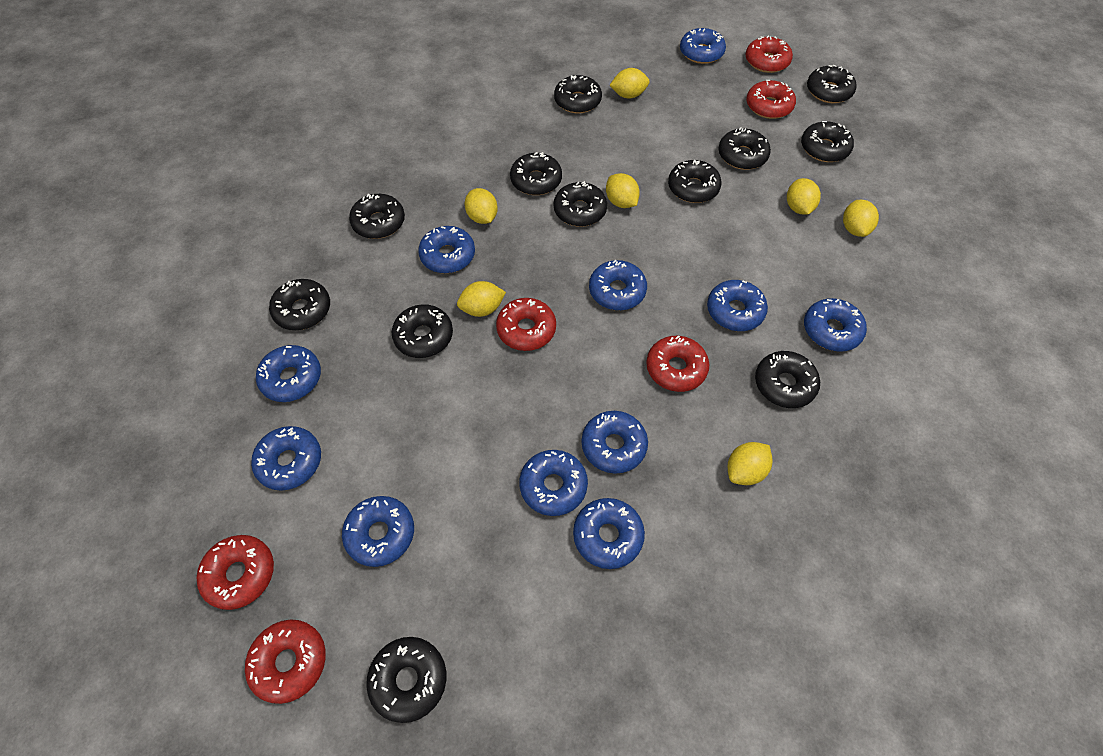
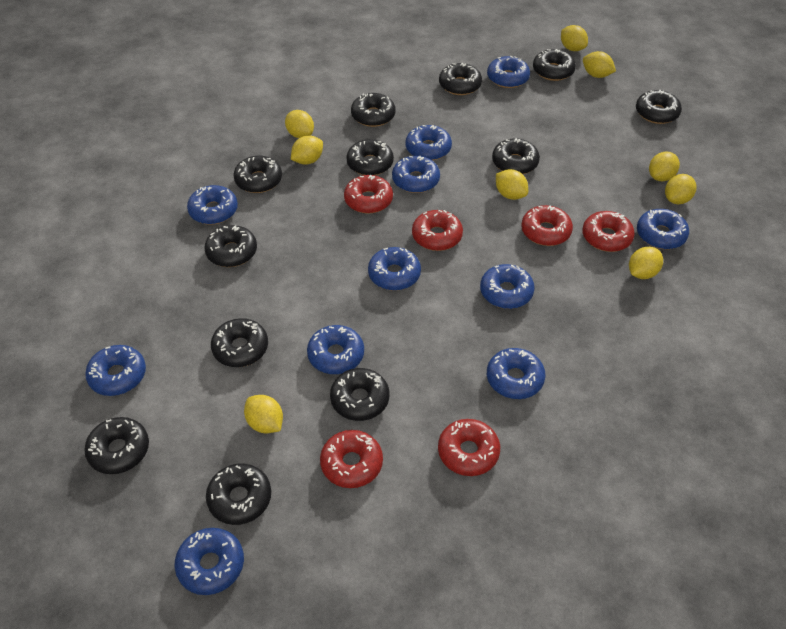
yellow lemon: [457,281,506,317] [465,188,498,224] [606,173,640,208] [609,68,650,99] [728,442,773,485] [787,178,821,215] [843,200,879,237] = 7 -> [244,395,283,434] [285,110,314,138] [291,135,323,165] [496,169,528,200] [561,25,588,51] [583,51,616,78] [629,247,663,279] [649,152,680,182] [665,174,697,204] = 9

